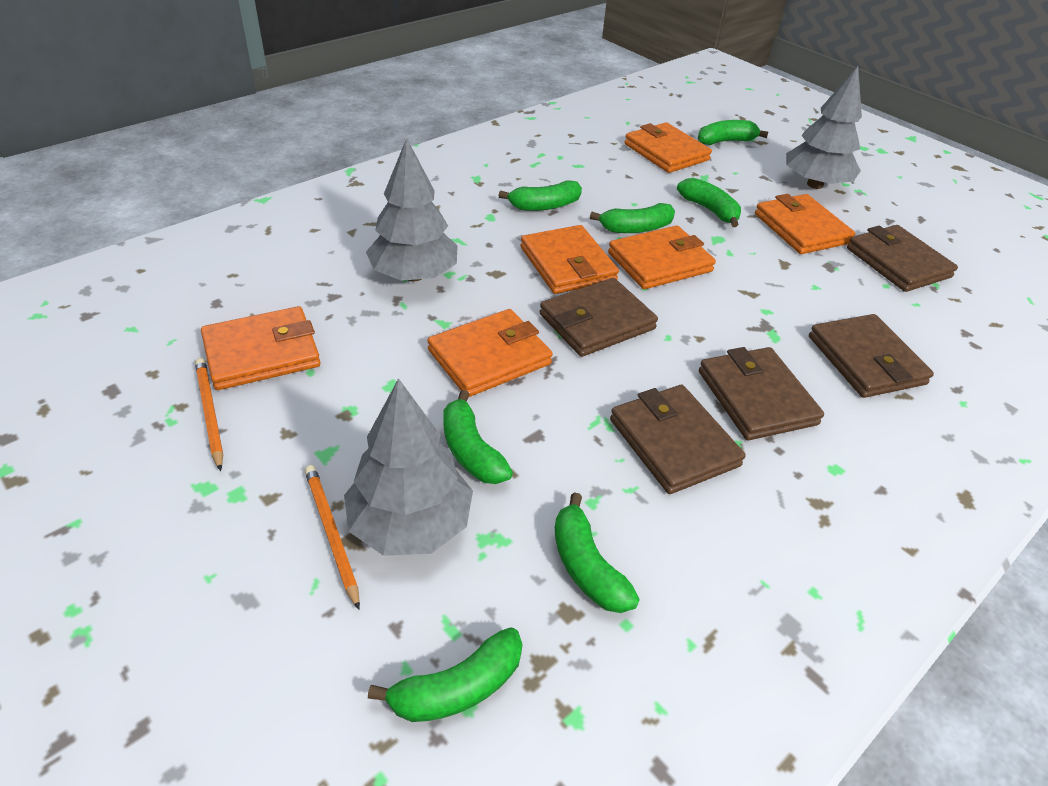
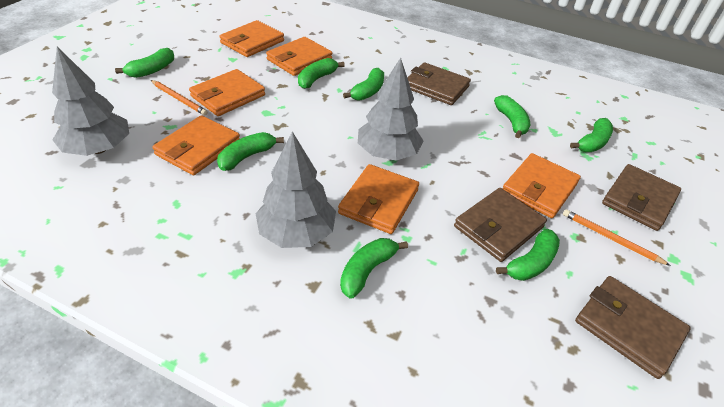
brown wallet: [540,278,658,357] [610,385,746,494] [699,347,824,440] [809,314,934,398] [847,225,958,292] = 5 -> [407,62,471,105] [454,188,547,262] [575,276,691,379] [602,164,681,231] = 4
green banana: [368,627,523,722] [443,390,513,484] [498,180,582,211] [555,492,640,613] [590,203,675,233] [677,178,741,227] [698,120,768,145] = 7 -> [115,48,174,78] [217,132,284,171] [298,58,345,89] [340,238,408,299] [343,68,384,101] [494,95,530,138] [496,229,560,281] [570,118,613,152] = 8

